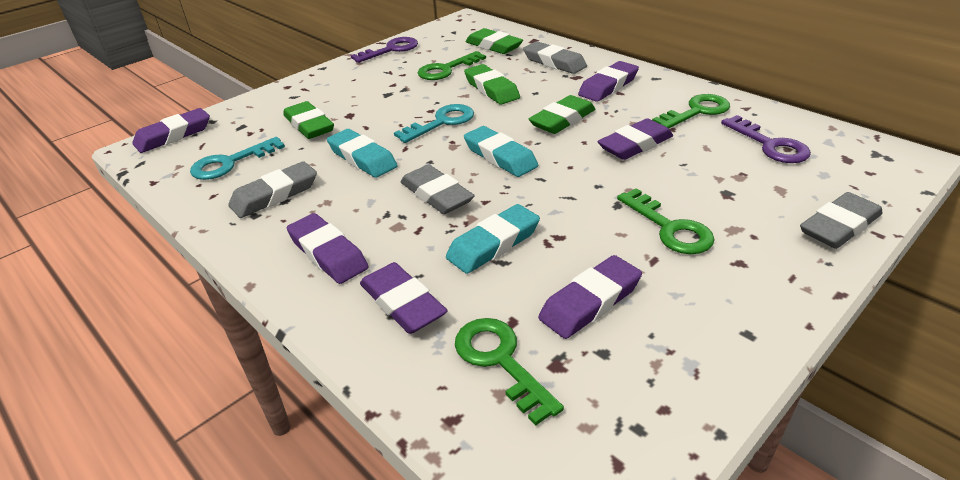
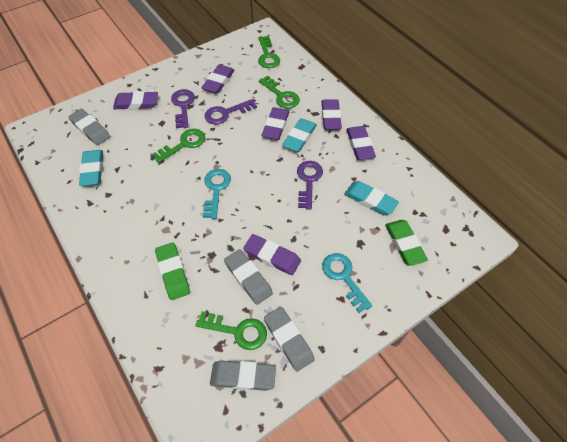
green eraser: [283,101,334,139] [464,64,520,105] [465,28,523,54] [529,95,595,134] = 4 -> [155,243,190,300] [385,220,428,266] = 2
purple key: [350,37,418,63] [721,115,811,163] = 2 -> [171,89,195,128] [205,99,257,124] [297,161,323,210] = 3

